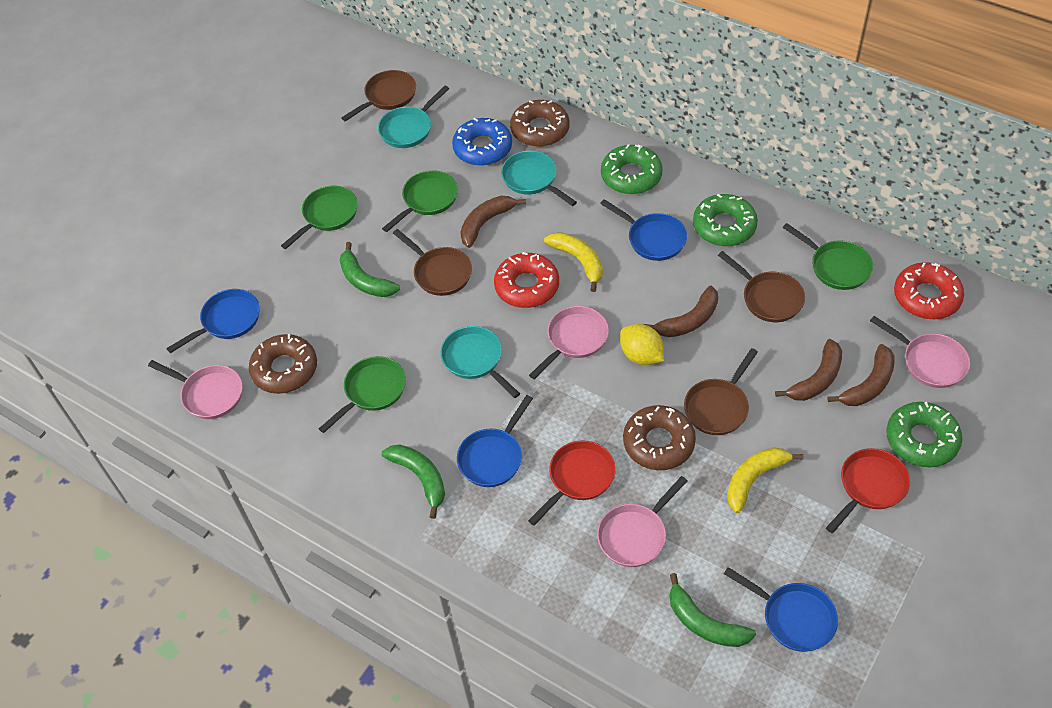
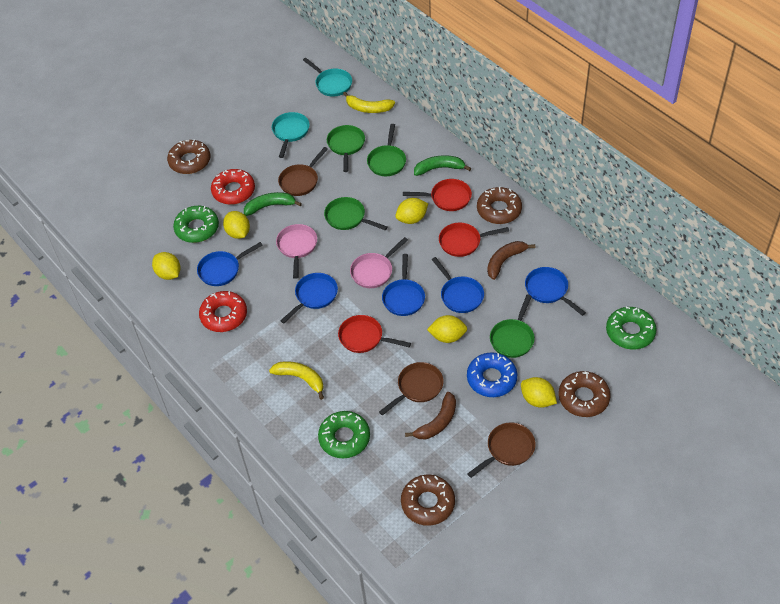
blue pan: [166,289,260,353] [457,395,533,487] [600,199,687,261] [724,567,838,652] = 4 -> [197,242,263,286] [280,273,338,323] [382,254,425,316] [432,257,484,313] [525,267,586,316] = 5
brown banana: [460,196,526,248] [643,286,718,337] [775,339,842,401] [827,344,894,406] = 4 -> [405,392,456,439] [487,241,535,280] = 2
brown donut: [249,334,317,394] [510,100,569,147] [623,405,696,470] = 3 -> [167,139,210,174] [401,474,455,526] [477,187,522,224] [559,371,610,417] = 4
brown pan: [341,70,416,121] [393,229,472,296] [684,348,758,435] [718,251,805,322] = 4 -> [278,147,328,196] [379,362,444,416] [467,422,536,478] = 3
green banana: [339,242,400,297] [382,445,445,519] [670,573,756,647] = 3 -> [244,192,302,216] [414,155,471,176] = 2
pink pan: [148,360,243,419] [529,306,609,380] [597,476,687,567] [870,316,970,388] = 4 -> [276,224,317,279] [350,237,408,288] = 2
red pan: [528,440,616,526] [826,448,910,533] = 2 -> [338,315,411,353] [403,179,472,211] [439,223,509,257] = 3
turquoise pan: [378,86,449,148] [440,326,520,398] [501,151,577,206] = 3 -> [272,112,310,158] [303,58,352,97] = 2
yellow lemon: [620,324,664,365] = 1 -> [152,252,180,280] [223,211,250,239] [395,198,428,224] [427,315,467,343] [521,377,557,408] = 5

